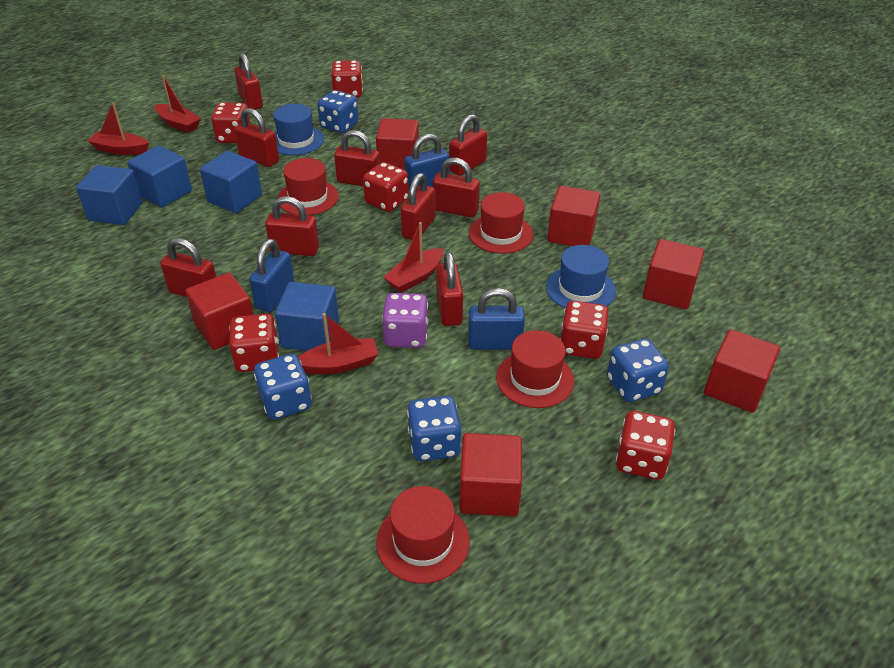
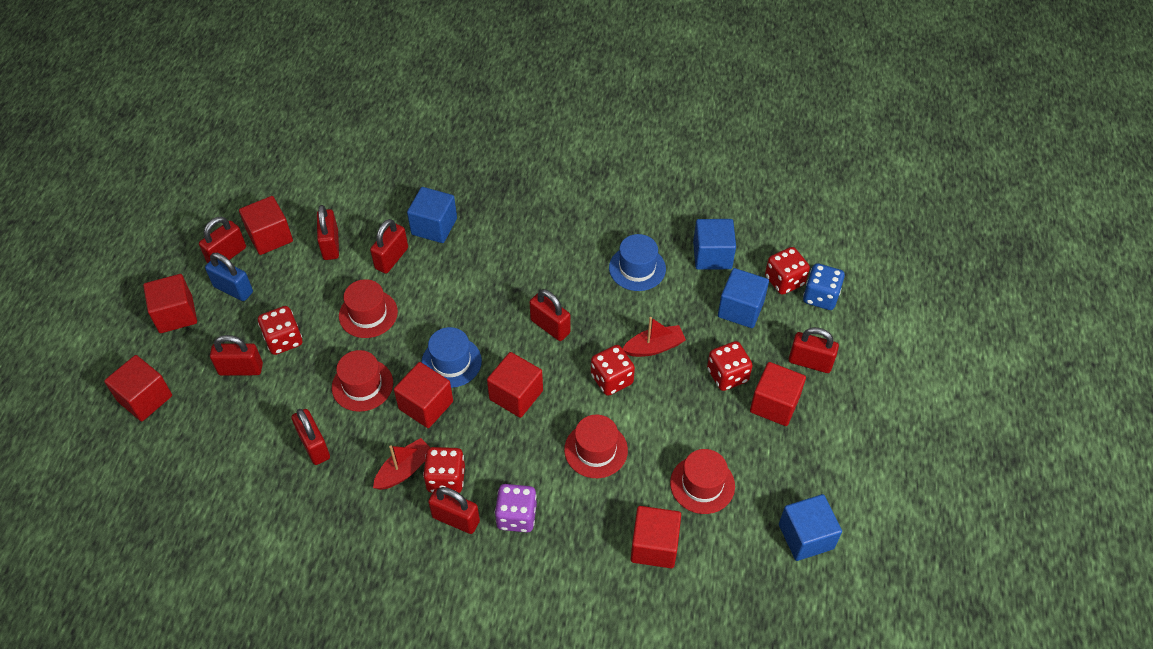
blue dice: [254,354,312,420] [318,90,359,133] [407,396,461,461] [607,338,669,402] = 4 -> [803,263,845,310] = 1
blue padlock: [249,239,294,312] [405,134,449,190] [468,288,525,350] = 3 -> [205,253,253,301] = 1
red boat: [88,102,149,155] [155,75,201,133] [298,313,378,374] [383,222,443,293] = 4 -> [373,438,430,490] [623,317,686,357] = 2
red cube: [186,273,253,350] [376,118,419,170] [459,433,522,516] [547,186,600,246] [643,239,704,309] [704,329,780,413] = 6 -> [104,355,172,421] [143,274,197,333] [239,196,293,255] [394,362,453,428] [487,352,543,418] [631,506,681,568] [750,362,806,426] = 7
red dice: [211,103,250,143] [229,314,279,372] [331,60,363,98] [363,162,409,212] [560,301,609,359] [616,411,675,480] = 6 -> [258,306,302,355] [423,447,465,493] [591,345,635,396] [707,341,753,391] [765,247,810,295] = 5
red padlock: [160,238,216,297] [234,53,263,110] [234,108,279,167] [265,196,319,256] [334,130,380,186] [401,173,435,240] [433,158,480,218] [436,252,463,326] [449,114,487,176] = 9 -> [199,217,246,263] [210,335,263,376] [291,409,330,465] [317,205,339,260] [370,219,408,273] [428,487,480,534] [530,289,571,341] [789,327,839,373] = 8

